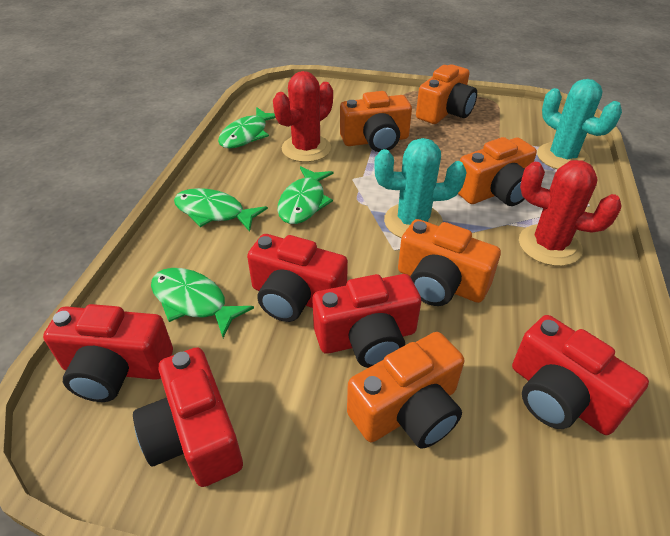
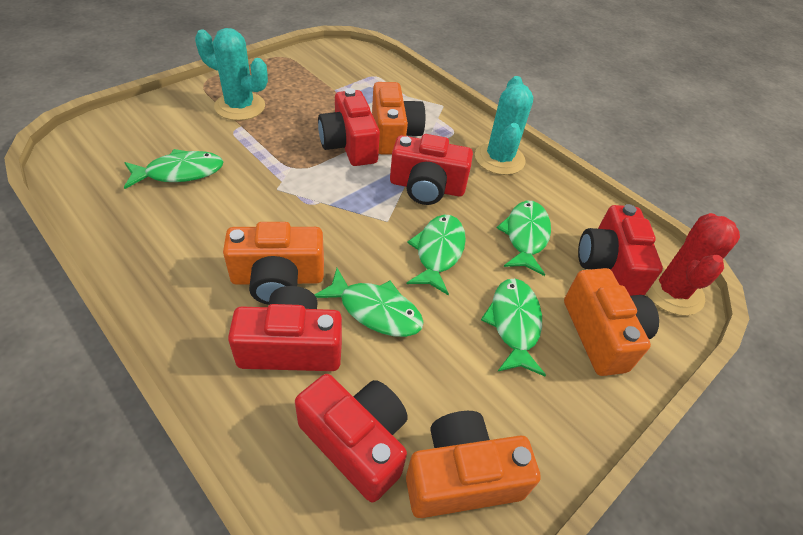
green fish: [151,268,254,338] [174,188,268,232] [218,107,275,148] [277,166,334,224] = 4 -> [124,149,224,189] [314,268,424,337] [407,215,466,295] [481,278,546,376] [497,201,551,276] = 5
orange camera: [340,91,412,152] [347,332,464,449] [398,219,501,306] [416,64,477,124] [458,137,537,206] = 5 -> [223,222,324,305] [372,82,425,154] [406,411,541,518] [564,268,659,376] = 4
red cactus: [273,71,333,162] [519,160,622,266] = 2 -> [646,213,740,316] = 1

